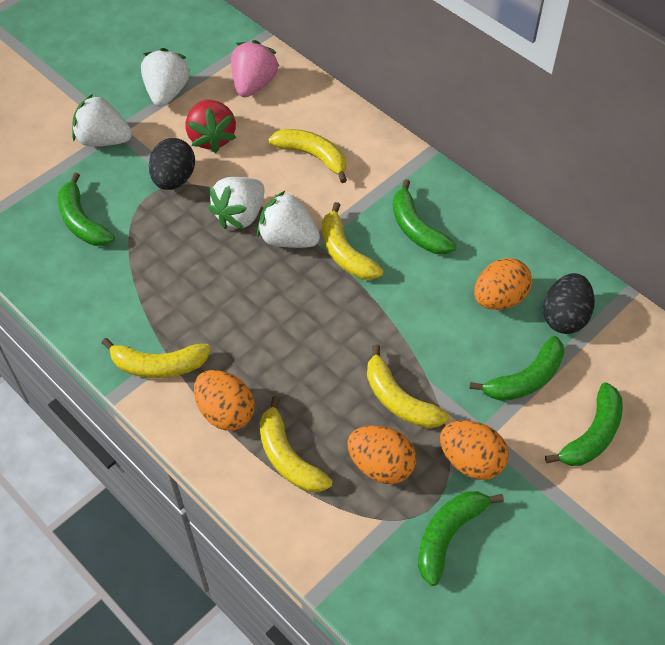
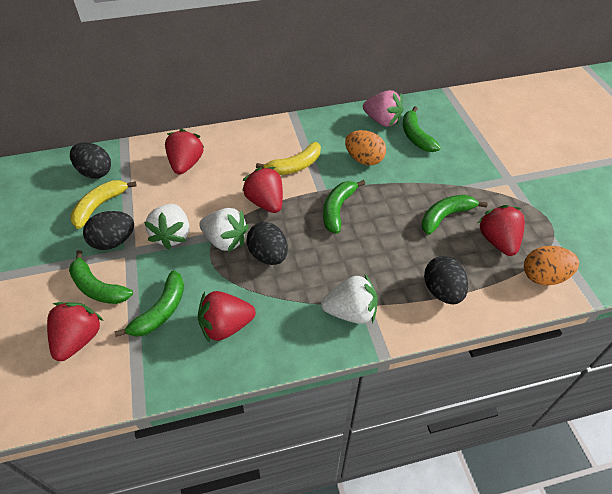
black egg: [149,138,195,190] [543,273,595,334] = 2 -> [70,142,111,178] [83,211,134,250] [247,222,288,265] [424,256,468,304] = 4
orange egg: [194,370,255,431] [347,425,416,484] [440,420,509,480] [474,258,532,310] = 4 -> [345,130,386,165] [524,246,579,285] = 2
red strawberry: [186,100,236,153] = 1 -> [47,302,103,361] [165,129,204,175] [198,291,256,343] [242,167,283,213] [478,205,525,256] = 5
white strawberry: [72,94,132,147] [141,48,190,106] [208,177,265,230] [257,190,320,248] = 4 -> [144,204,189,249] [199,208,249,252] [321,274,378,324] = 3
yellow banana: [102,338,211,378] [259,396,333,492] [268,129,347,183] [322,202,384,280] [367,344,450,428] = 5 -> [70,180,137,229] [256,142,321,175] = 2

